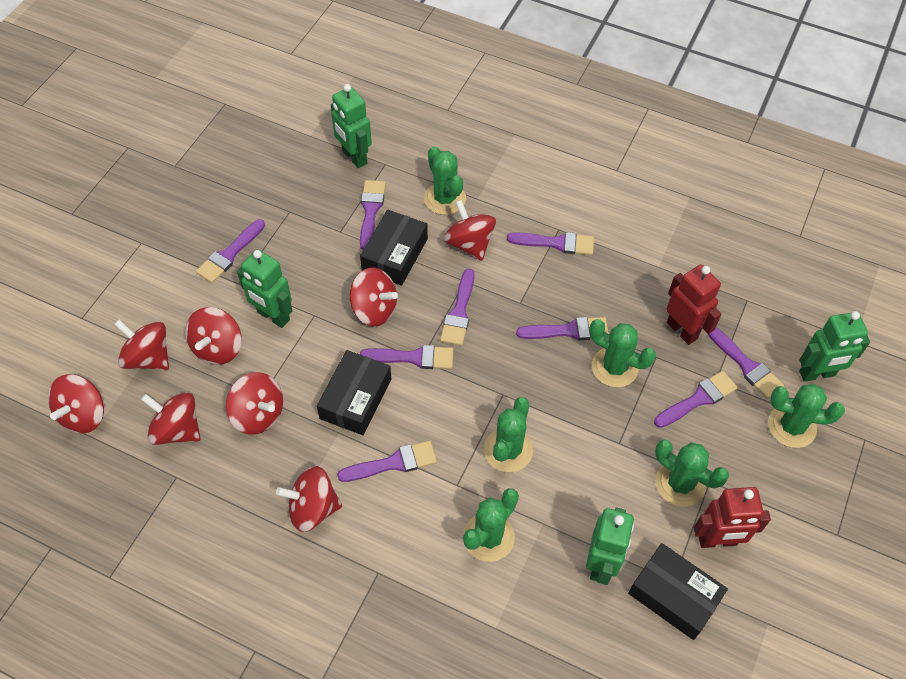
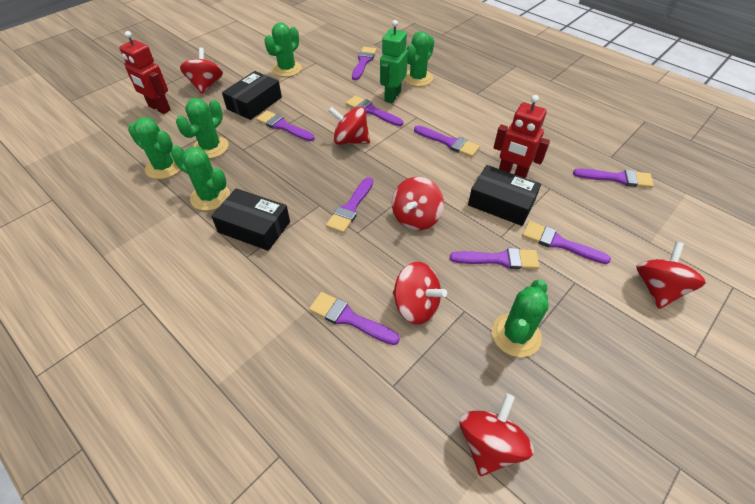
green robot: [237,249,293,328] [331,84,372,168] [586,507,634,585] [799,311,870,382] = 4 -> [380,20,408,103] = 1
red spinning top: [48,374,104,434] [114,320,169,370] [141,392,201,445] [186,307,242,365] [226,372,283,435] [276,466,342,532] [350,268,398,326] [444,200,496,260] = 8 -> [180,48,223,94] [328,107,370,145] [392,177,444,230] [393,262,447,324] [459,393,534,476] [636,242,706,309] = 6

